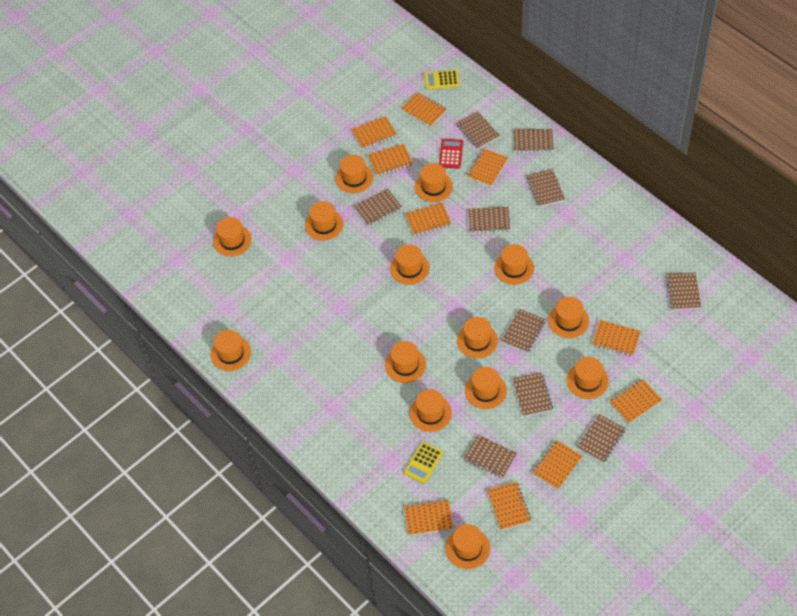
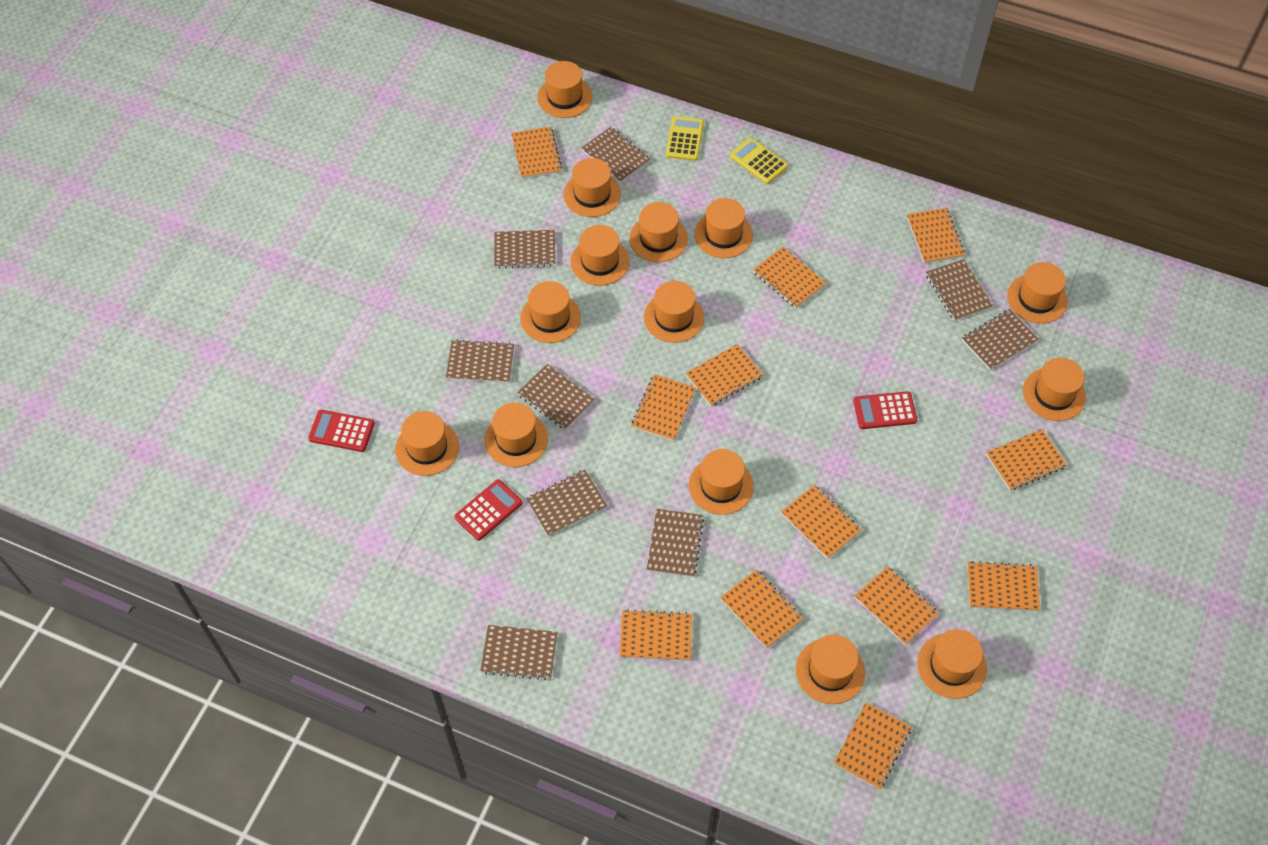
brown notebook: [354,189,402,226] [456,111,500,149] [464,435,517,478] [469,207,510,233] [501,309,546,353] [513,372,553,416] [514,129,553,152] [527,169,565,207] [577,414,626,463] [666,272,701,310] = 10 -> [446,339,514,383] [480,625,558,680] [494,230,555,269] [517,364,595,430] [526,470,607,536] [581,127,650,183] [647,509,704,577] [926,259,993,321] [962,309,1038,370] = 9
orange notebook: [352,116,397,149] [368,144,413,176] [401,92,447,127] [404,499,453,536] [405,202,452,236] [467,149,508,187] [487,481,531,530] [532,440,583,490] [592,320,641,356] [609,379,662,424] = 10 -> [511,126,562,179] [620,609,692,661] [631,374,696,441] [686,344,763,406] [720,569,803,649] [753,247,826,308] [781,485,862,559] [834,702,911,789] [855,566,939,645] [907,208,965,264] [967,561,1040,611] [986,429,1067,491] = 12
red calculator: [439,139,463,169] = 1 -> [308,410,375,452] [455,479,522,541] [853,391,917,429] = 3

